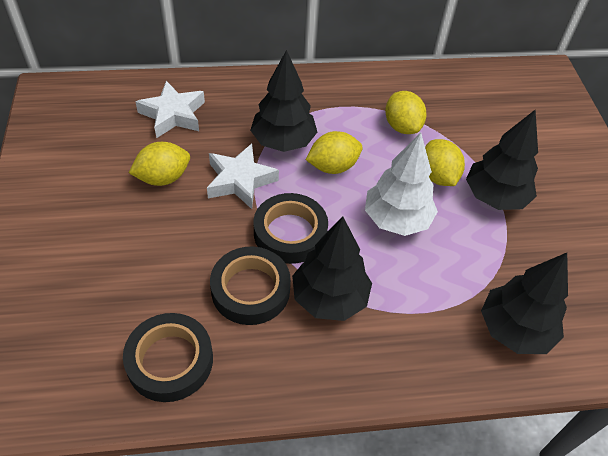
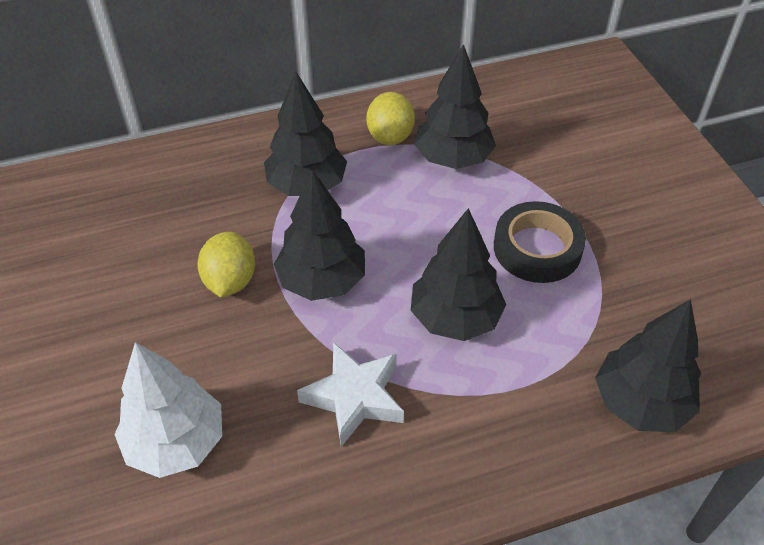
black tape: [123,313,213,402] [210,247,291,325] [253,193,328,264] = 3 -> [494,201,586,283] = 1
black tree: [250,50,317,152] [292,216,372,321] [466,110,538,210] [481,253,568,354] = 4 -> [264,72,347,196] [274,170,365,301] [410,208,506,341] [414,44,496,169] [595,299,701,432] = 5
white star: [136,81,205,138] [207,144,279,209] = 2 -> [297,342,404,447] = 1
yellow lemon: [129,142,190,186] [306,131,363,174] [385,91,427,134] [425,139,465,186] = 4 -> [197,232,255,297] [366,92,415,145] = 2

